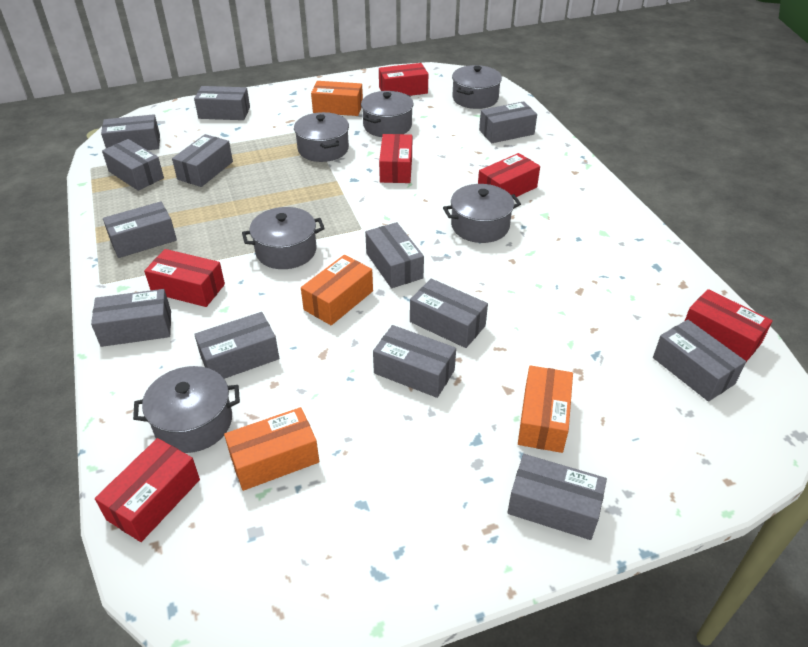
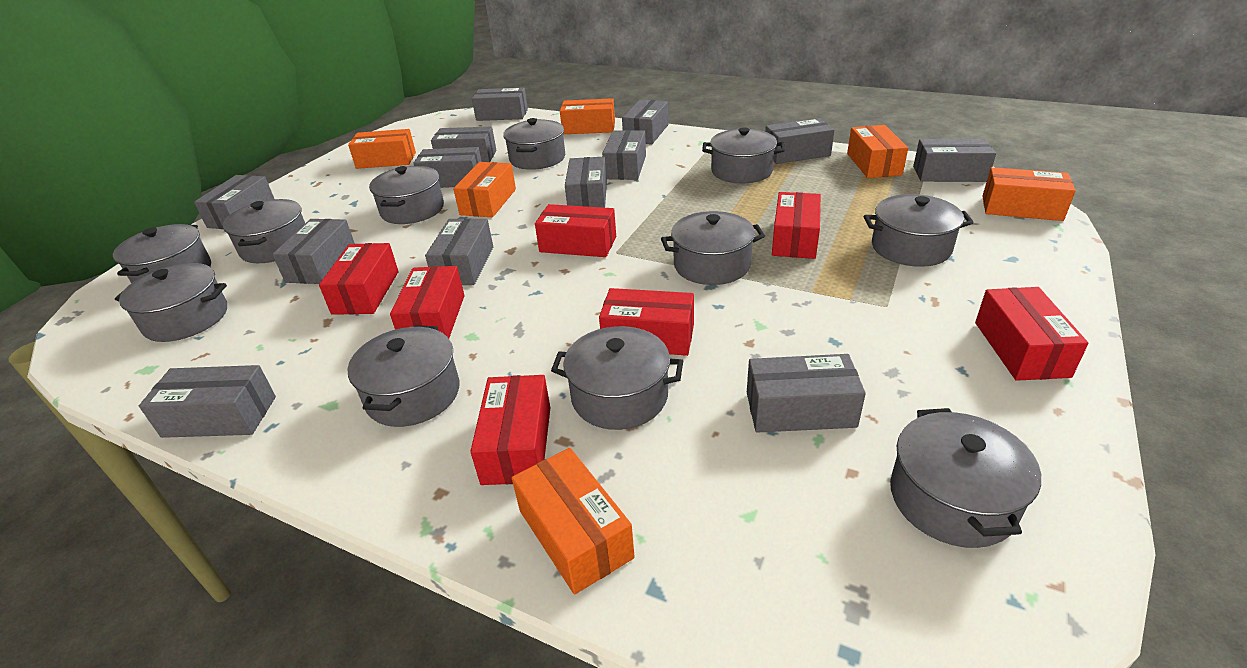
grey pot: [133,366,240,453] [242,207,325,269] [294,112,349,162] [361,91,414,137] [443,184,521,243] [452,65,502,109] = 6 -> [113,224,211,283] [115,263,227,342] [223,199,305,263] [348,325,460,427] [369,166,444,224] [503,118,565,170] [551,326,683,430] [661,211,765,285] [702,127,785,183] [864,194,974,267] [890,408,1041,548] = 11
orange box: [224,407,319,491] [301,255,373,325] [311,81,363,116] [518,365,573,453] = 4 -> [348,129,416,169] [453,162,516,217] [512,448,635,594] [560,98,615,134] [847,125,908,178] [982,167,1076,221] = 6
red box: [95,438,200,542] [144,249,225,307] [379,63,428,96] [379,134,412,183] [478,153,540,197] [685,289,773,362] = 6 -> [319,243,399,315] [390,266,465,338] [470,375,550,485] [535,204,616,257] [599,288,694,356] [772,192,821,259] [975,287,1089,381] = 7

